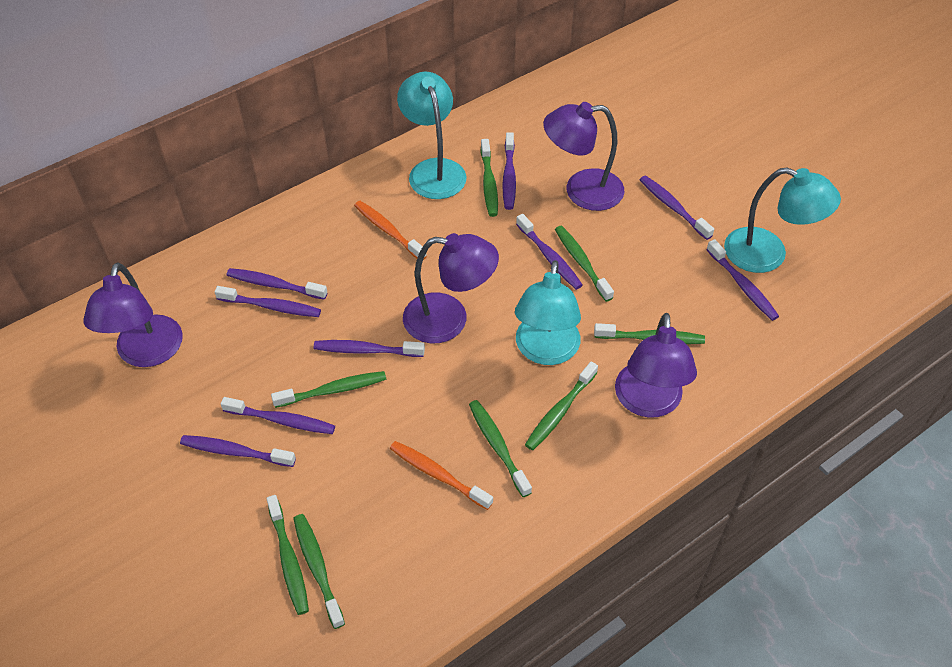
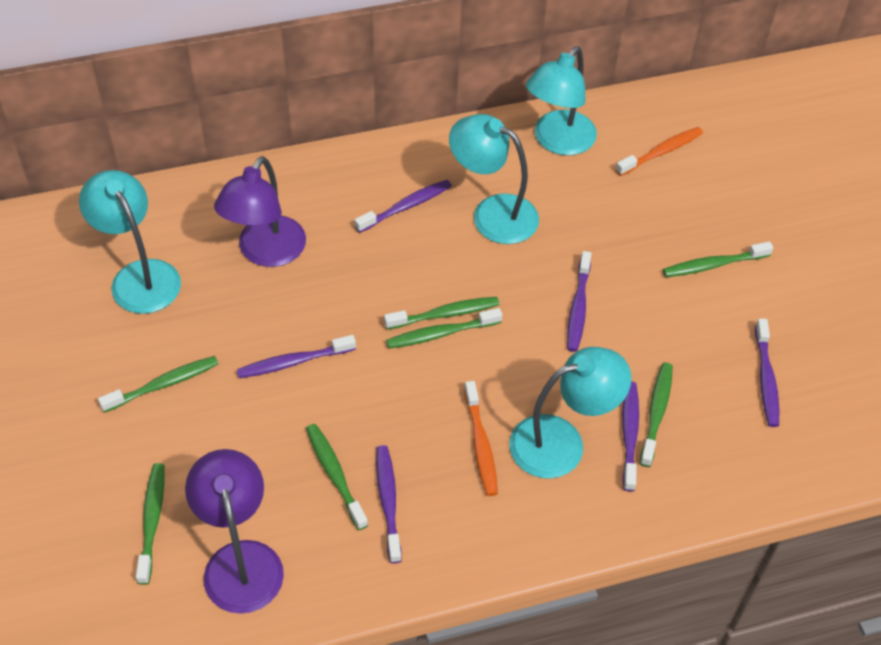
green toothbrush: [267,495,309,615] [271,371,386,408] [293,514,345,629] [469,400,532,497] [481,139,498,217] [525,361,598,451] [555,226,614,302] [594,323,705,344] = 8 -> [98,356,219,413] [136,463,165,585] [306,424,368,530] [384,297,499,330] [386,308,502,349] [640,363,673,467] [663,241,773,277] = 7
purple lamp: [83,262,183,367] [403,233,499,343] [543,102,624,211] [615,313,697,418] = 4 -> [185,449,284,614] [214,156,306,267] = 2
purple toothbrush: [180,435,296,467] [215,286,321,317] [221,397,335,434] [227,268,327,300] [314,340,425,357] [502,132,516,210] [516,214,583,290] [640,175,714,240] [706,239,779,321] = 9 -> [237,335,356,378] [355,180,452,233] [376,445,402,563] [567,251,592,352] [622,382,639,492] [755,319,779,427] = 6
turquoise lamp: [397,72,467,199] [515,260,581,365] [724,167,841,273] = 3 -> [79,170,181,314] [449,114,539,244] [509,347,632,479] [526,46,597,155] = 4

